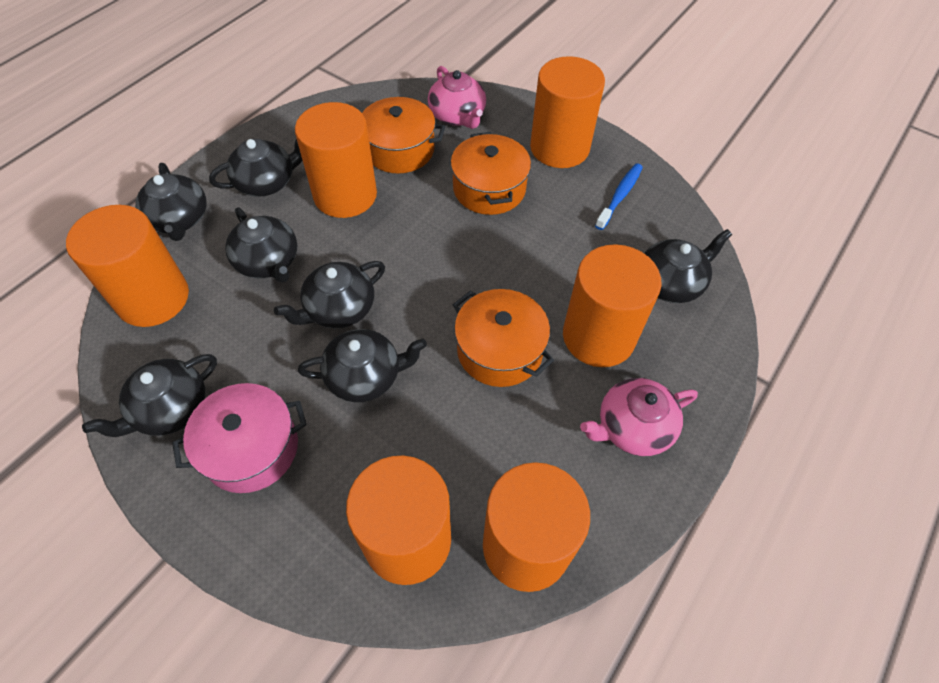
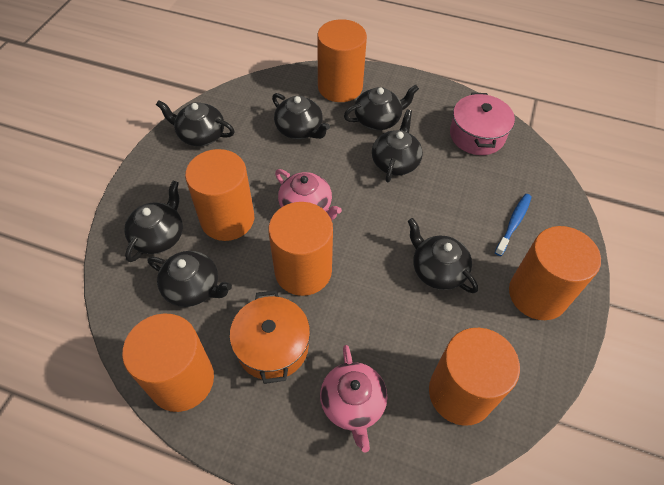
orange pot: [362,97,445,174] [451,132,531,215] [453,289,554,387] = 3 -> [230,290,310,384] = 1

